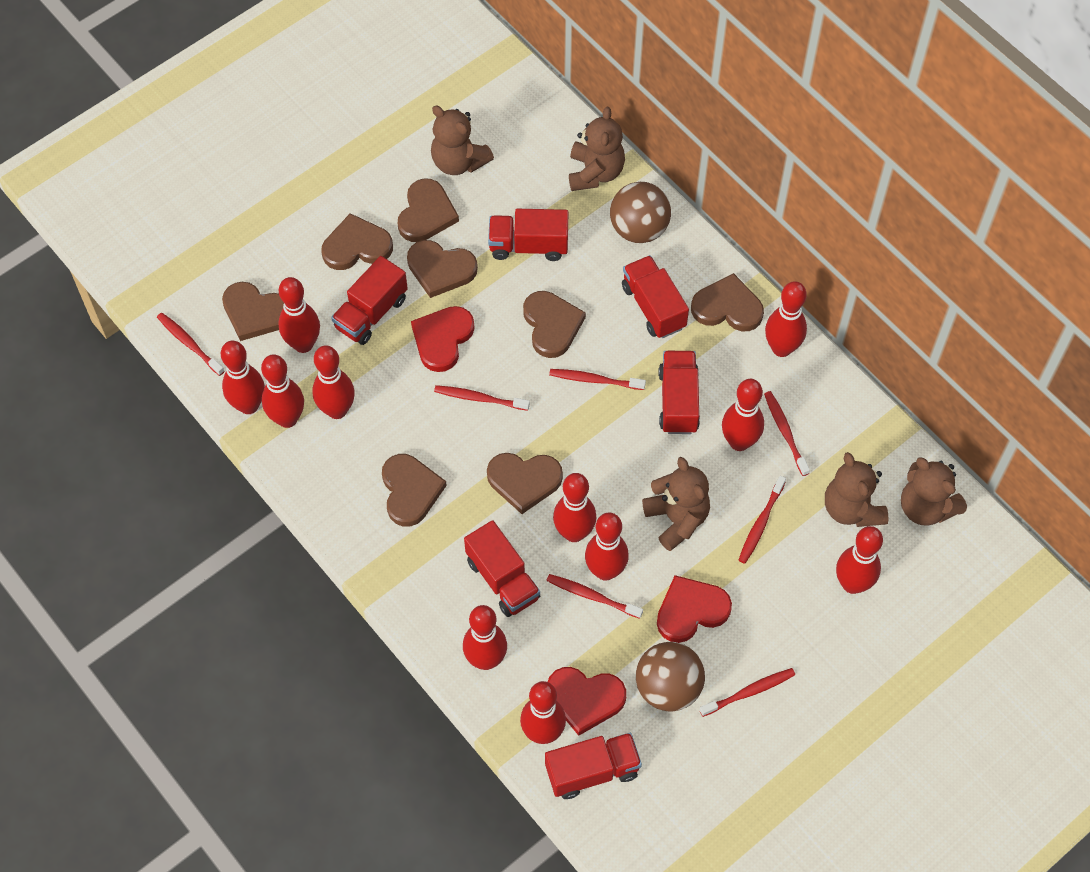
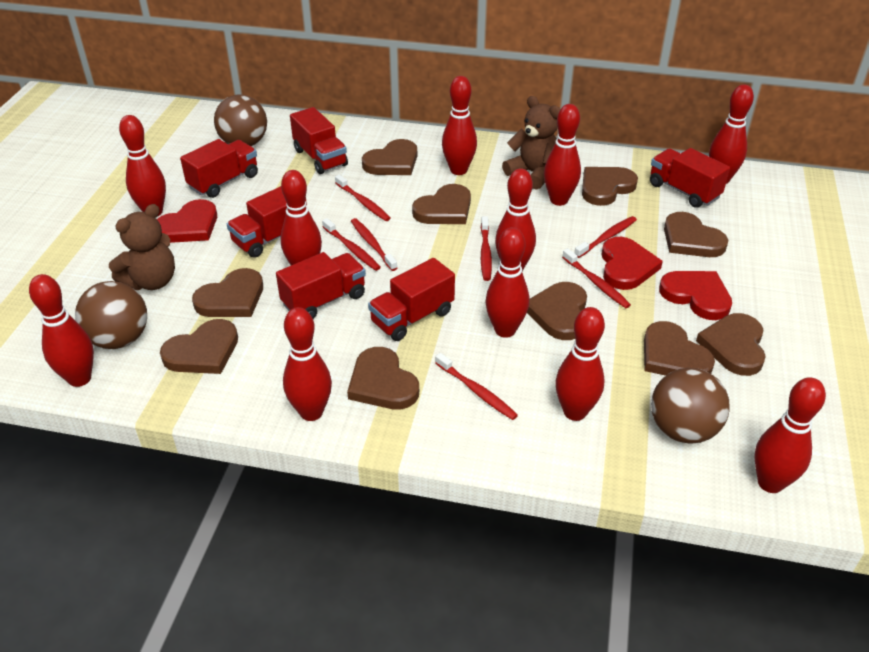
brown ball: [610,182,671,243] [636,642,705,712] = 2 -> [75,281,147,349] [214,94,267,146] [651,368,730,444] = 3
brown heart: [222,282,284,341] [321,213,393,270] [382,454,447,527] [397,178,459,242] [407,240,478,298] [487,453,563,514] [523,291,586,358] [691,273,764,331] = 8 -> [160,319,238,374] [192,268,263,317] [347,347,419,410] [362,139,417,175] [412,184,471,224] [527,282,587,340] [582,167,638,206] [644,321,715,376] [664,212,728,257] [696,313,766,376] = 10
brown teddy bear: [431,106,494,175] [569,107,625,191] [642,457,710,551] [825,452,888,527] [901,457,967,526] = 5 -> [109,204,175,290] [502,96,560,190] = 2

